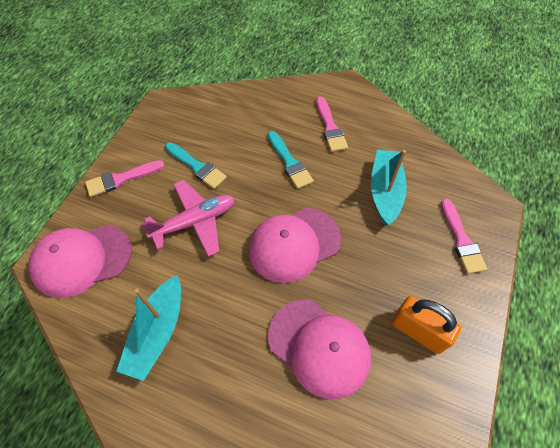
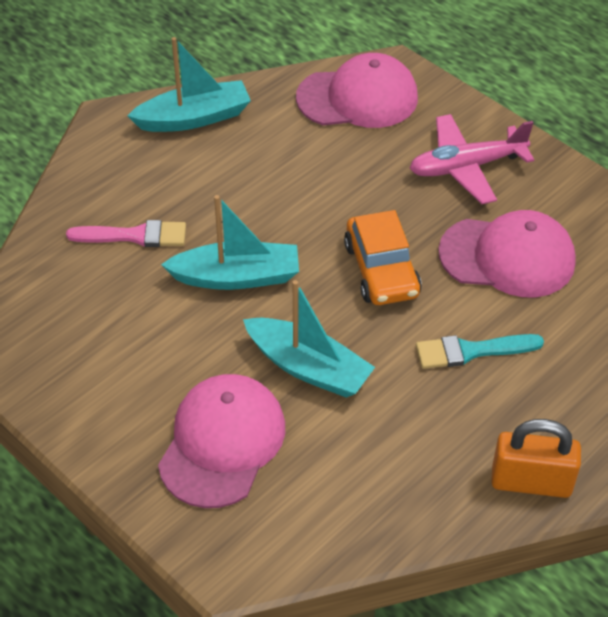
orange car: none = 0 -> [344,210,422,305] = 1
pink brush: [85,160,165,197] [316,97,348,152] [441,198,487,274] = 3 -> [66,220,186,247] = 1
turquoise boat: [116,275,181,381] [371,150,407,225] = 2 -> [127,37,251,132] [161,195,299,290] [243,280,375,398] = 3
turquoise brush: [165,142,227,189] [268,131,314,189] = 2 -> [416,334,544,369] = 1

